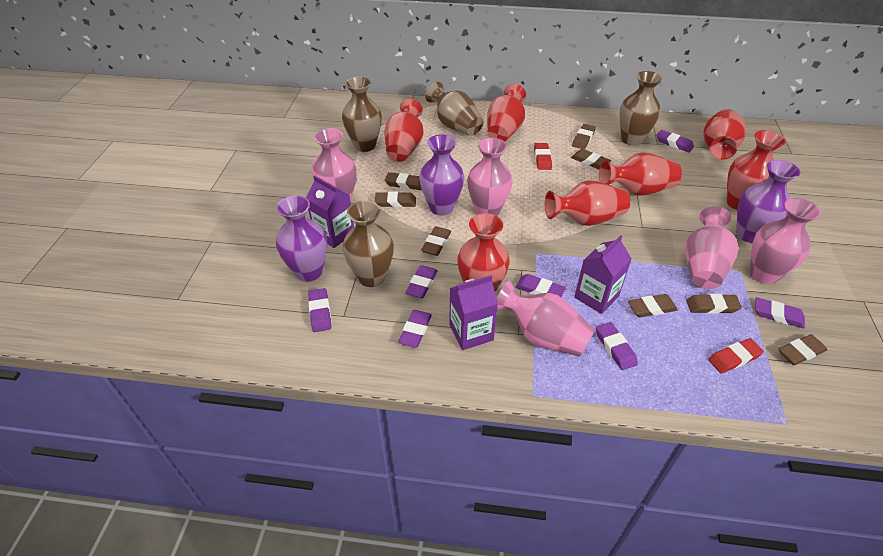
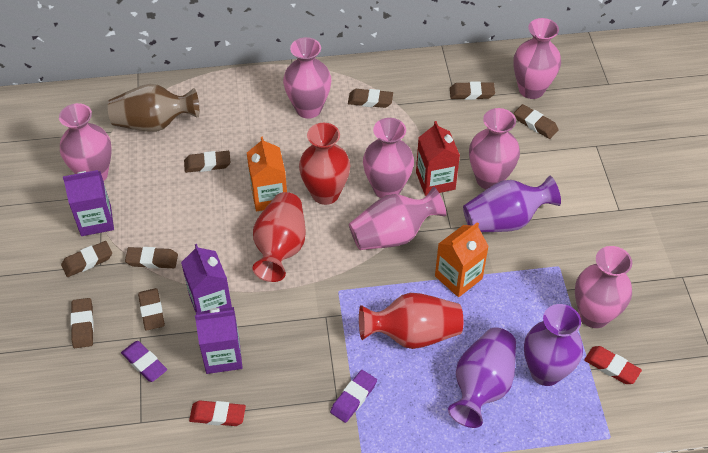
brown vase: [342,77,382,152] [343,201,394,287] [425,82,483,136] [619,71,663,146] = 4 -> [108,84,199,132] = 1
orange carton: none = 0 -> [247,137,287,211] [435,222,489,297] = 2
pink vase: [312,128,356,202] [467,138,513,216] [497,281,595,357] [685,206,739,289] [750,198,821,284] = 5 -> [59,103,112,181] [283,37,331,119] [349,187,446,250] [363,118,414,198] [469,108,520,189] [513,18,561,99] [575,246,632,328] = 7
purple eraser: [308,288,331,332] [398,310,432,347] [405,265,438,298] [515,274,566,297] [596,322,638,370] [656,130,694,152] [755,297,805,328] = 7 -> [121,341,167,382] [330,370,377,423] = 2
red carton: none = 0 -> [416,121,460,196] = 1
red vase: [384,99,424,162] [457,213,510,292] [487,84,526,142] [544,180,630,226] [599,152,682,196] [703,109,747,160] [726,130,786,210] = 7 -> [253,192,306,282] [299,123,350,205] [359,293,463,349] = 3

